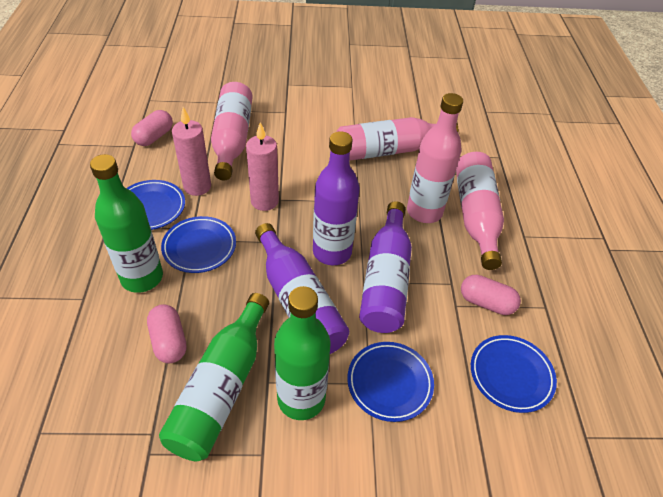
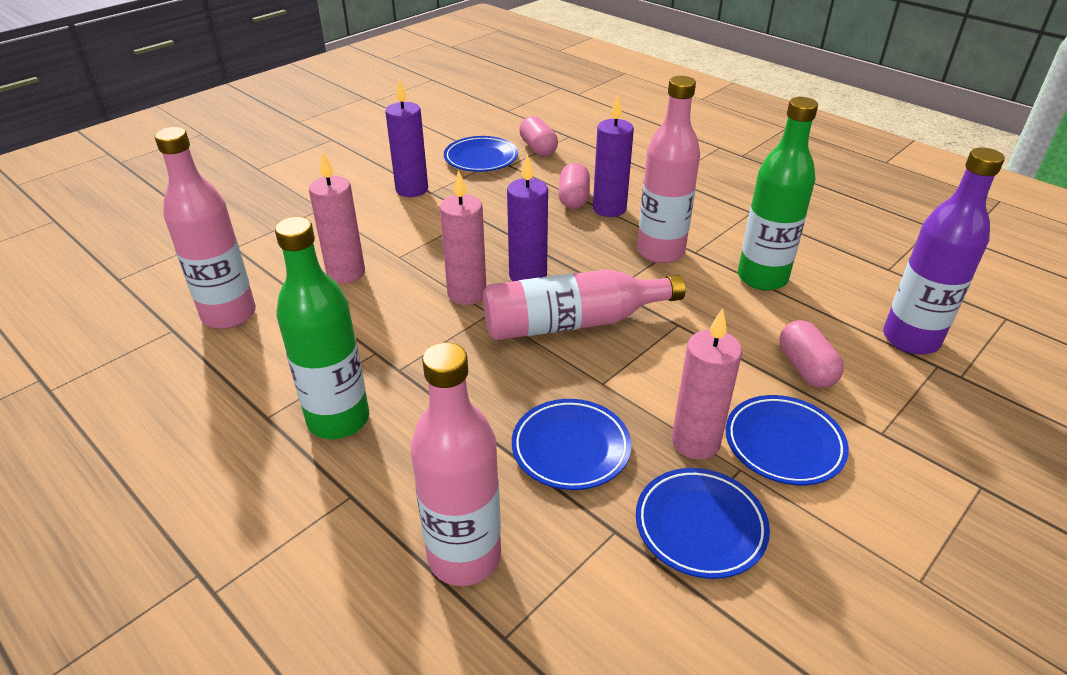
green bottle: [90,154,163,293] [159,293,269,461] [274,286,330,420] = 3 -> [275,217,369,439] [738,97,818,291] = 2
pink candle: [172,107,211,196] [246,122,279,211] = 2 -> [309,152,365,284] [440,170,486,305] [672,308,742,460] = 3
purple bottle: [255,223,349,354] [313,131,360,265] [359,201,412,333] = 3 -> [883,147,1005,354] = 1
purple candle: none = 0 -> [385,78,428,197] [507,154,548,281] [593,96,634,217] = 3

